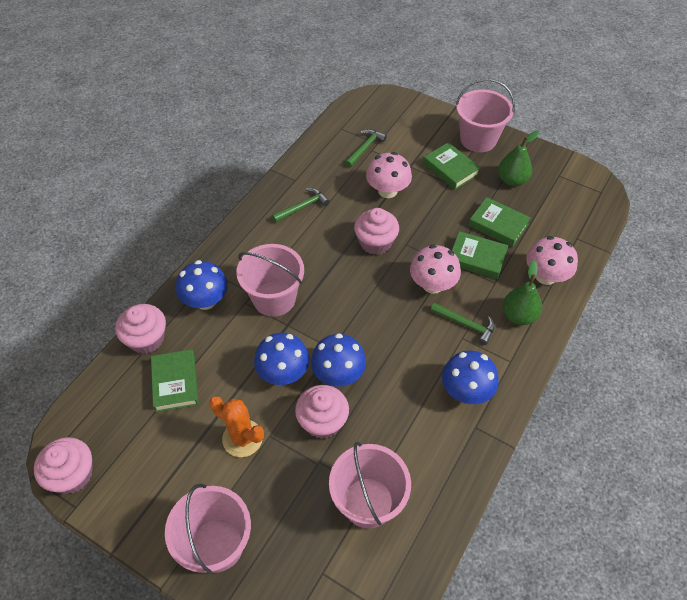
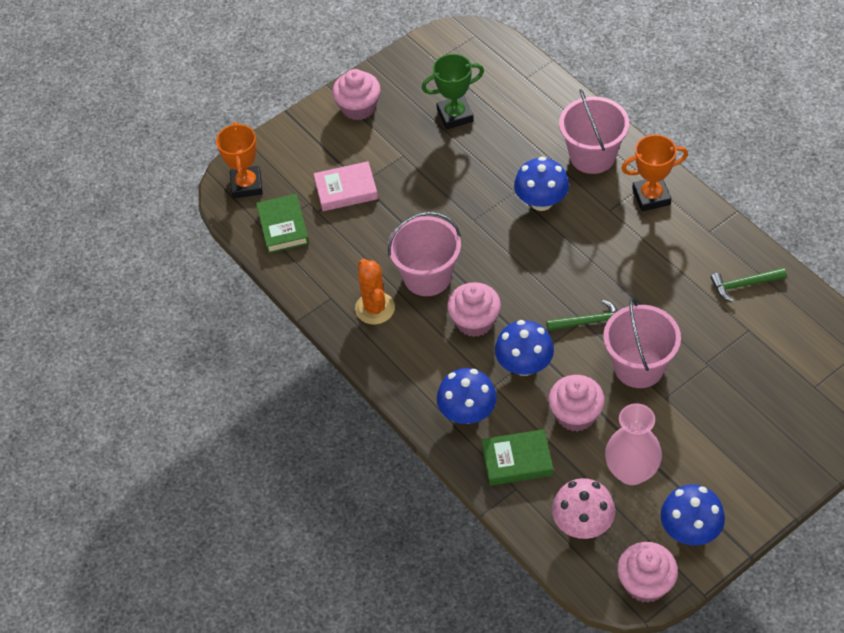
green book: [151,349,199,412] [423,142,481,190] [452,231,508,279] [468,197,531,247] = 4 -> [256,194,309,254] [482,429,553,486] = 2
green hammer: [272,188,330,223] [345,129,387,167] [430,303,494,345] = 3 -> [546,300,618,331] [711,268,786,302] = 2
green pear: [498,131,539,186] [503,260,542,325] = 2 -> none = 0
green trophy: none = 0 -> [422,54,484,129] = 1
orange trophy: none = 0 -> [216,122,263,198] [621,135,688,211] = 2
pink book: none = 0 -> [314,161,378,211] = 1
pink bucket: [165,483,251,574] [236,244,304,317] [329,442,411,529] [456,79,515,152] = 4 -> [388,212,461,296] [559,89,629,174] [603,298,681,388] = 3
pink mushroom: [366,152,412,198] [410,244,461,294] [526,236,578,285] = 3 -> [552,478,615,539] = 1
pink vase: none = 0 -> [605,403,662,485] = 1

